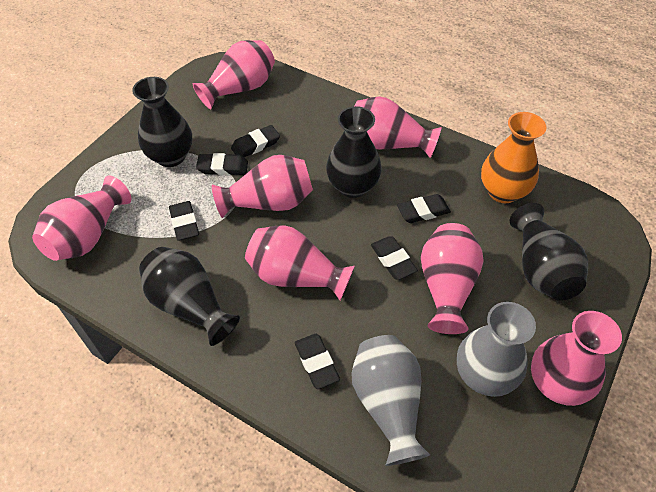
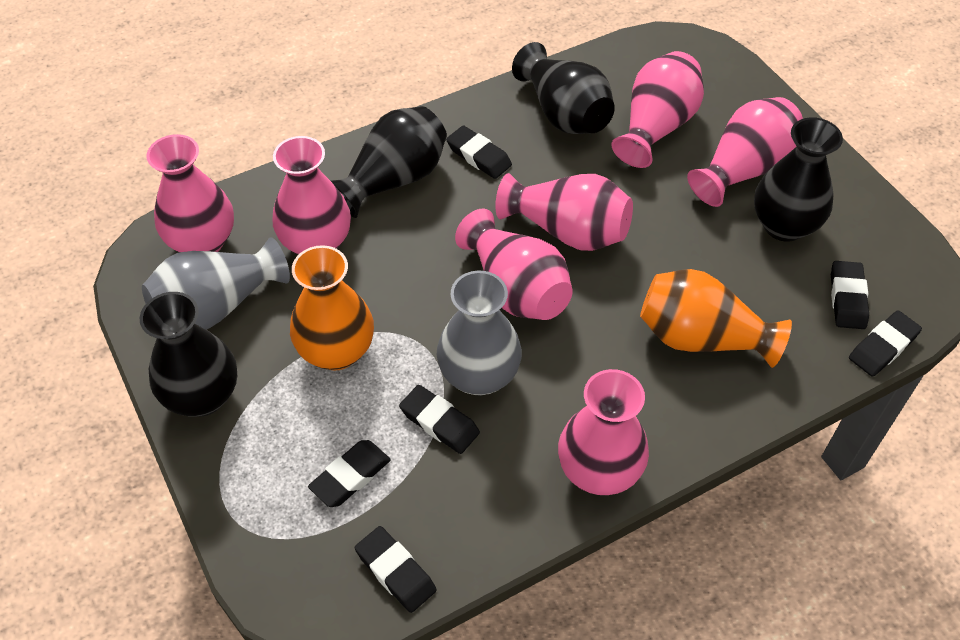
orange vase: [481,112,546,203] = 1 -> [290,245,374,371] [640,269,792,368] = 2

